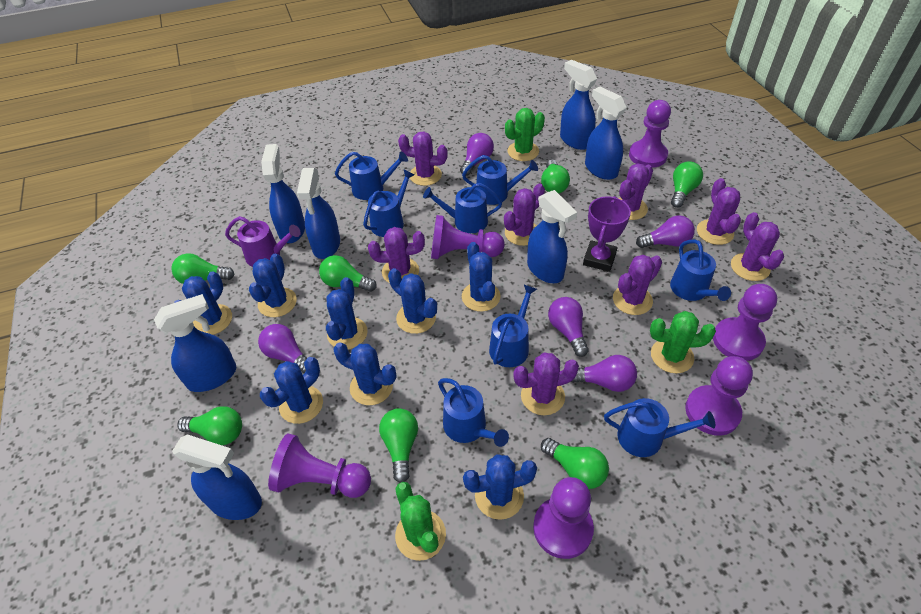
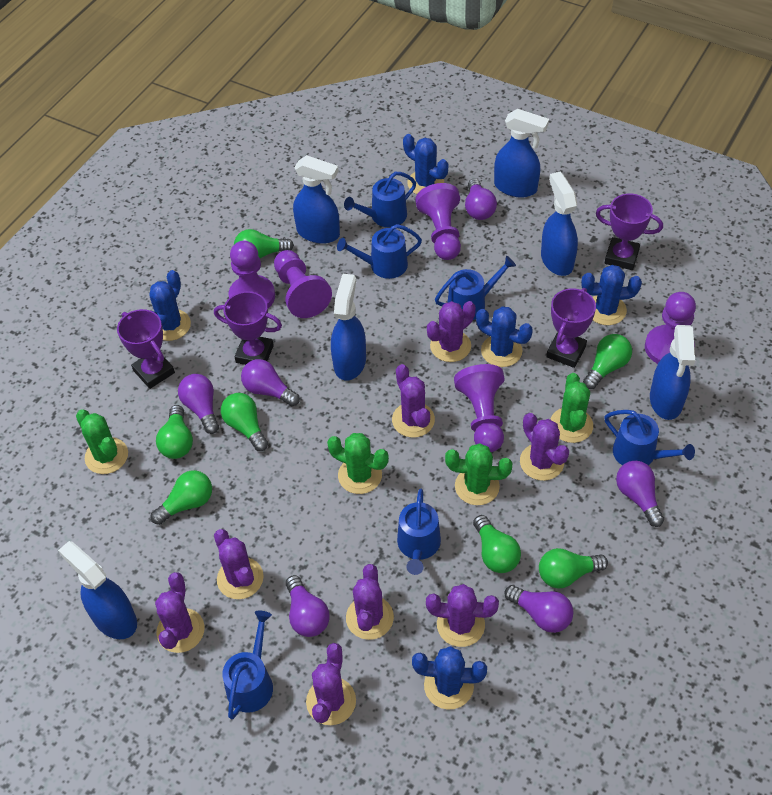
blue cactus: [174,271,232,335] [249,254,297,317] [260,357,323,424] [326,277,368,349] [333,343,397,405] [388,268,437,334] [462,242,501,312] [463,454,537,520] = 8 -> [150,270,191,341] [403,134,449,194] [412,646,487,710] [476,306,533,367] [581,265,642,325] = 5
blue spray bottle: [154,294,236,392] [172,434,262,520] [261,144,305,243] [297,168,340,259] [527,190,577,283] [560,60,597,150] [585,87,627,180] = 7 -> [58,541,137,639] [293,155,340,244] [331,274,366,381] [494,109,549,197] [541,171,578,276] [650,325,695,420] = 6
blue watering can: [335,152,408,200] [363,170,414,237] [423,183,502,233] [438,378,509,447] [462,155,538,205] [489,285,537,367] [604,398,715,457] [670,239,731,301] = 8 -> [222,611,273,719] [337,224,422,279] [344,172,416,227] [397,489,441,575] [435,256,516,320] [604,410,695,465] = 6
green cactus: [395,482,446,561] [505,108,545,161] [650,311,716,373] = 3 -> [76,409,128,474] [327,433,389,494] [445,443,512,505] [550,373,593,443] = 4
purple light bulb: [258,324,307,373] [460,133,494,176] [548,297,589,357] [571,355,637,392] [636,216,695,248] = 5 -> [178,374,219,434] [241,359,300,406] [286,575,330,637] [465,179,497,220] [504,585,573,633] [616,461,664,527] = 6
purple pawn: [268,434,371,498] [431,215,504,259] [533,477,594,559] [629,100,671,168] [685,356,753,436] [713,284,777,361] = 6 -> [228,241,275,308] [274,250,332,318] [415,183,461,260] [454,364,505,452] [645,292,696,364] = 5
purple trophy: [583,196,631,272] = 1 -> [117,309,175,389] [214,291,282,365] [546,288,596,368] [596,193,663,270] = 4
purple watering can: [225,216,301,267] = 1 -> none = 0

